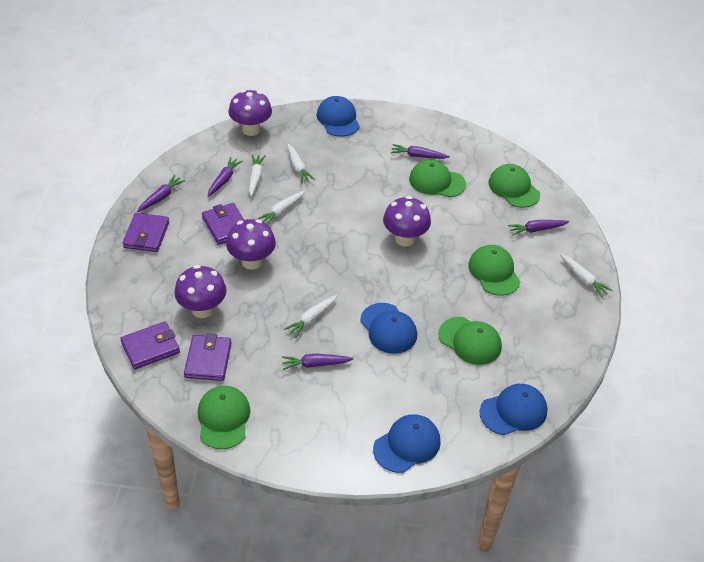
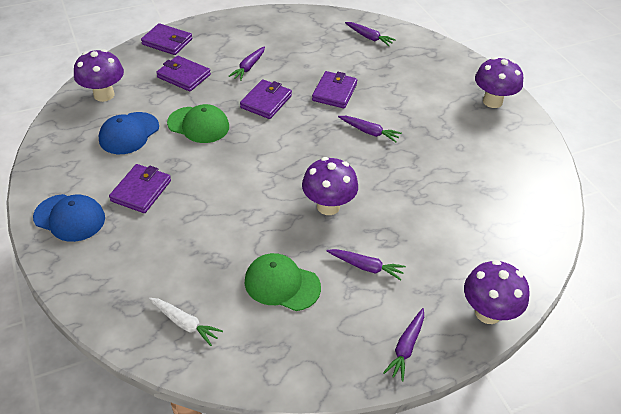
blue cap: [316,96,360,137] [360,303,417,354] [373,414,441,473] [480,384,548,435] = 4 -> [33,194,105,242] [99,112,159,154] = 2
green cap: [198,386,250,449] [409,160,466,197] [438,317,502,365] [468,245,520,296] [489,164,540,208] = 5 -> [167,104,229,143] [245,253,321,311] = 2
purple wallet: [120,321,180,369] [123,213,169,252] [184,334,231,381] [202,203,244,245] = 4 -> [109,164,171,213] [141,23,192,55] [156,56,211,92] [240,79,292,119] [312,71,357,108] = 5
white carrot: [249,155,265,196] [257,190,305,225] [284,295,338,338] [287,144,315,183] [560,254,613,297] = 5 -> [149,298,223,346] = 1

